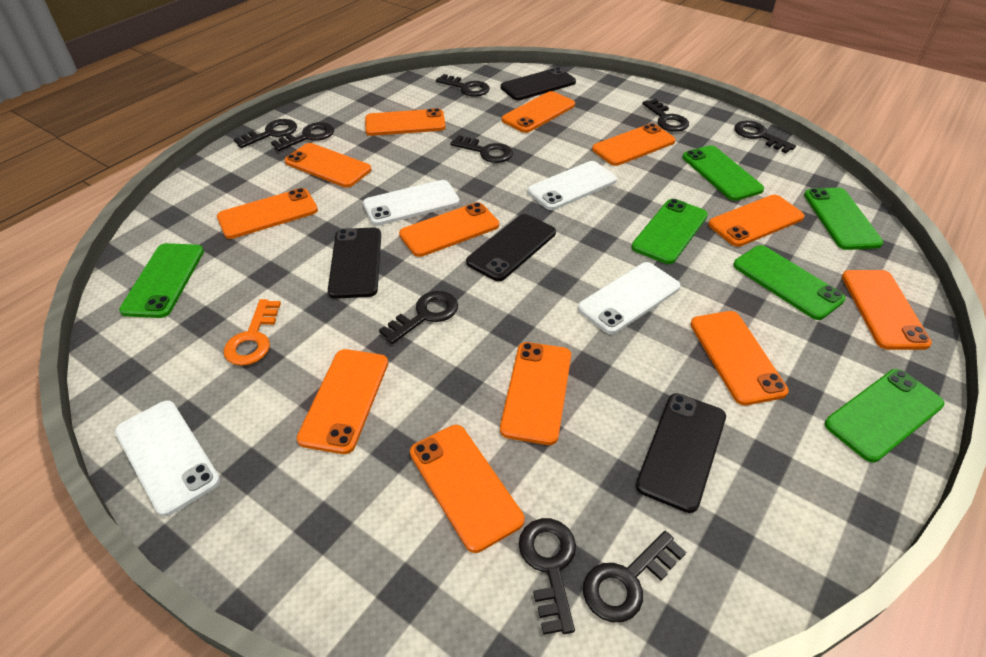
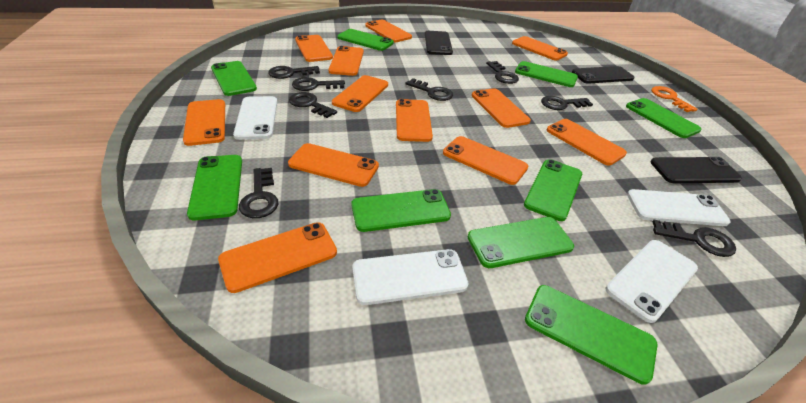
black key: [234,119,297,148] [271,122,334,151] [379,291,458,344] [436,74,490,97] [450,135,513,163] [519,518,576,635] [583,531,686,622] [642,99,689,132] [734,121,796,153] = 9 -> [239,168,278,218] [268,66,320,79] [289,92,337,118] [292,77,345,91] [406,78,453,101] [486,61,519,84] [541,96,593,110] [653,220,736,257] = 8
black phone: [328,227,381,299] [466,214,556,281] [501,67,576,100] [636,393,726,513] = 4 -> [425,31,453,55] [572,66,635,84] [650,157,742,183] = 3
green phone: [119,243,204,318] [632,199,708,264] [682,145,764,201] [733,245,846,320] [804,188,883,250] [825,369,945,462] = 6 -> [187,155,242,220] [211,61,257,96] [337,29,394,51] [351,189,451,232] [468,217,574,268] [515,61,578,87] [524,159,582,221] [525,285,658,385] [626,98,701,138] = 9

